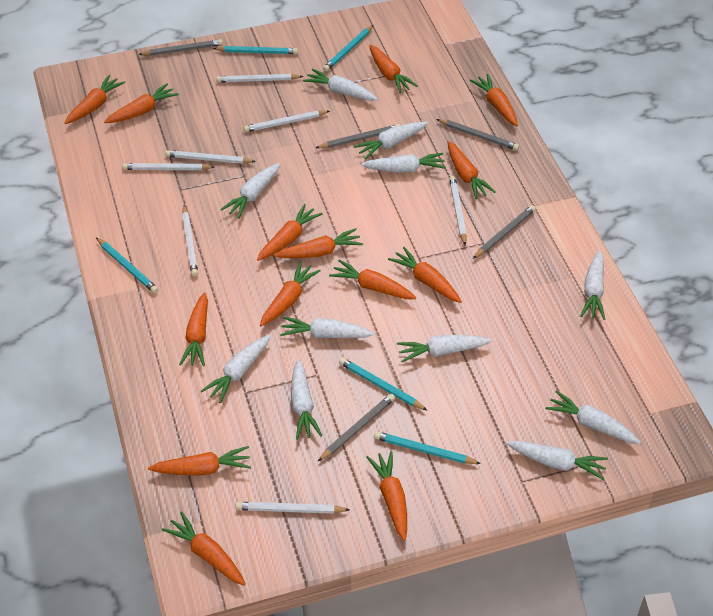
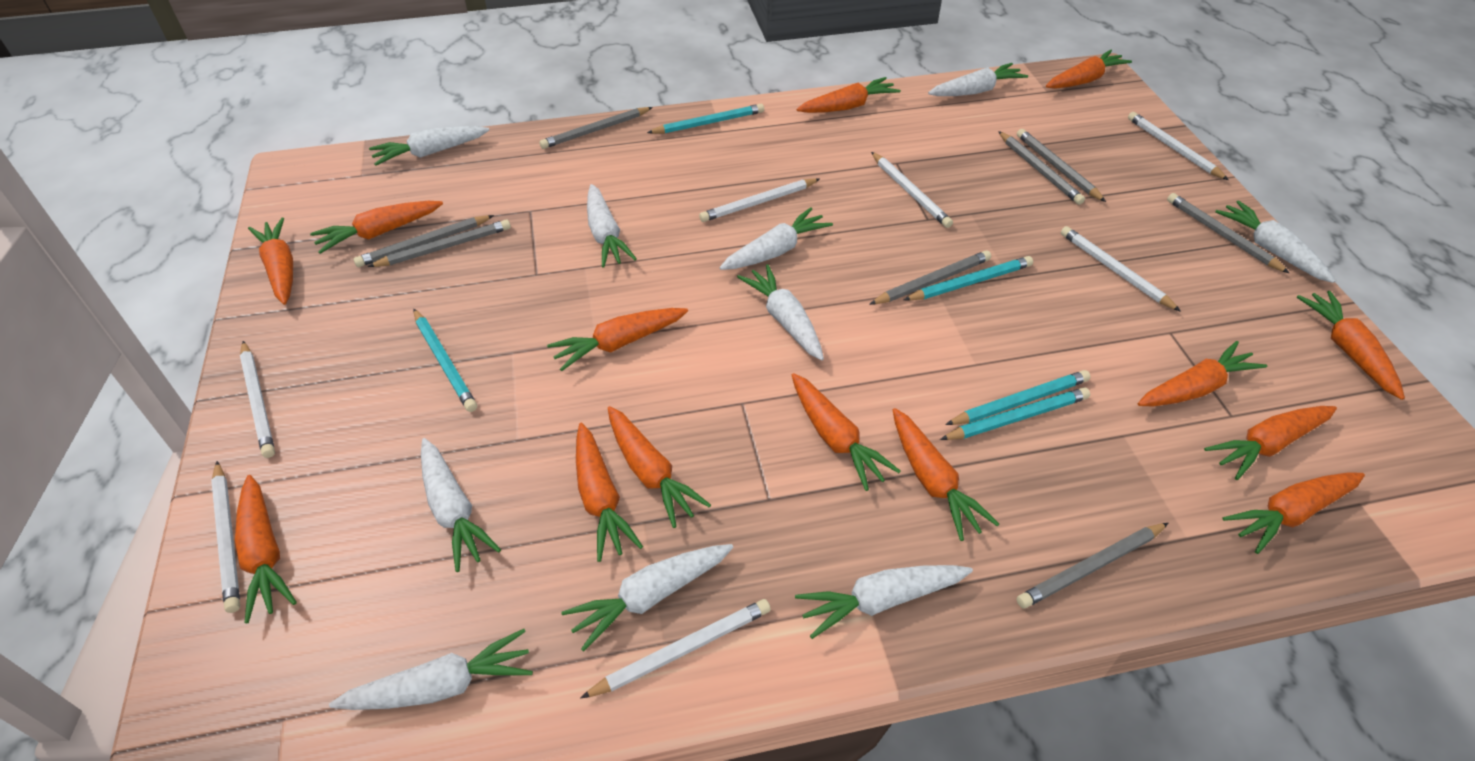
grey pencil: [138,39,223,56] [316,124,400,148] [318,394,395,461] [436,119,519,151] [473,205,536,259] = 5 -> [354,215,494,267] [368,219,511,267] [539,107,653,149] [869,250,991,305] [998,131,1085,205] [1017,129,1106,202] [1017,523,1168,609] [1167,193,1289,273] = 8
white carrot: [201,334,271,403] [221,163,280,219] [280,316,375,338] [291,359,322,440] [303,69,378,101] [354,122,428,159] [361,153,446,173] [397,335,492,362] [506,441,608,480] [545,390,641,444] [580,250,605,320] = 11 -> [329,629,533,710] [369,126,489,166] [421,438,501,572] [561,544,733,652] [587,184,637,268] [719,207,833,270] [737,264,824,361] [795,565,973,639] [928,63,1028,96] [1215,200,1336,283] = 10

